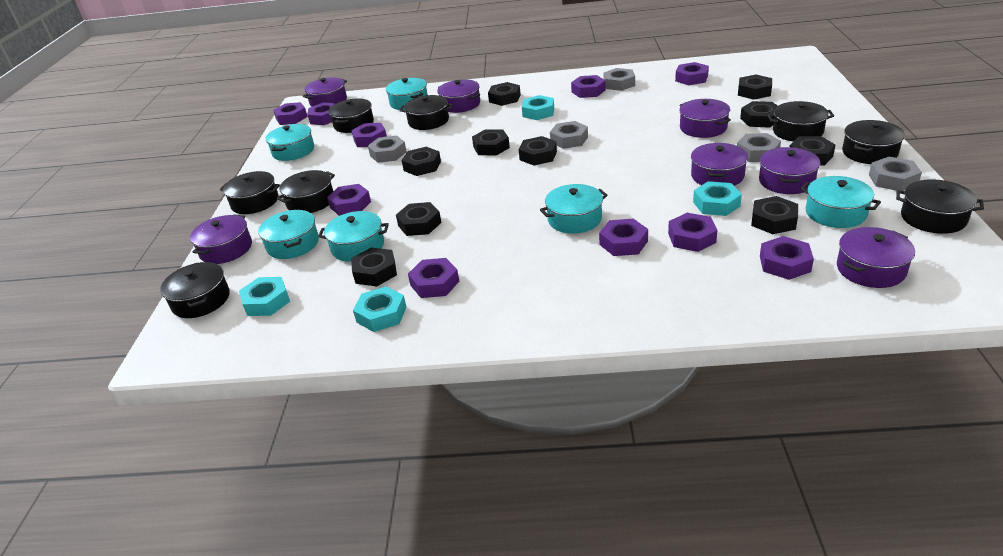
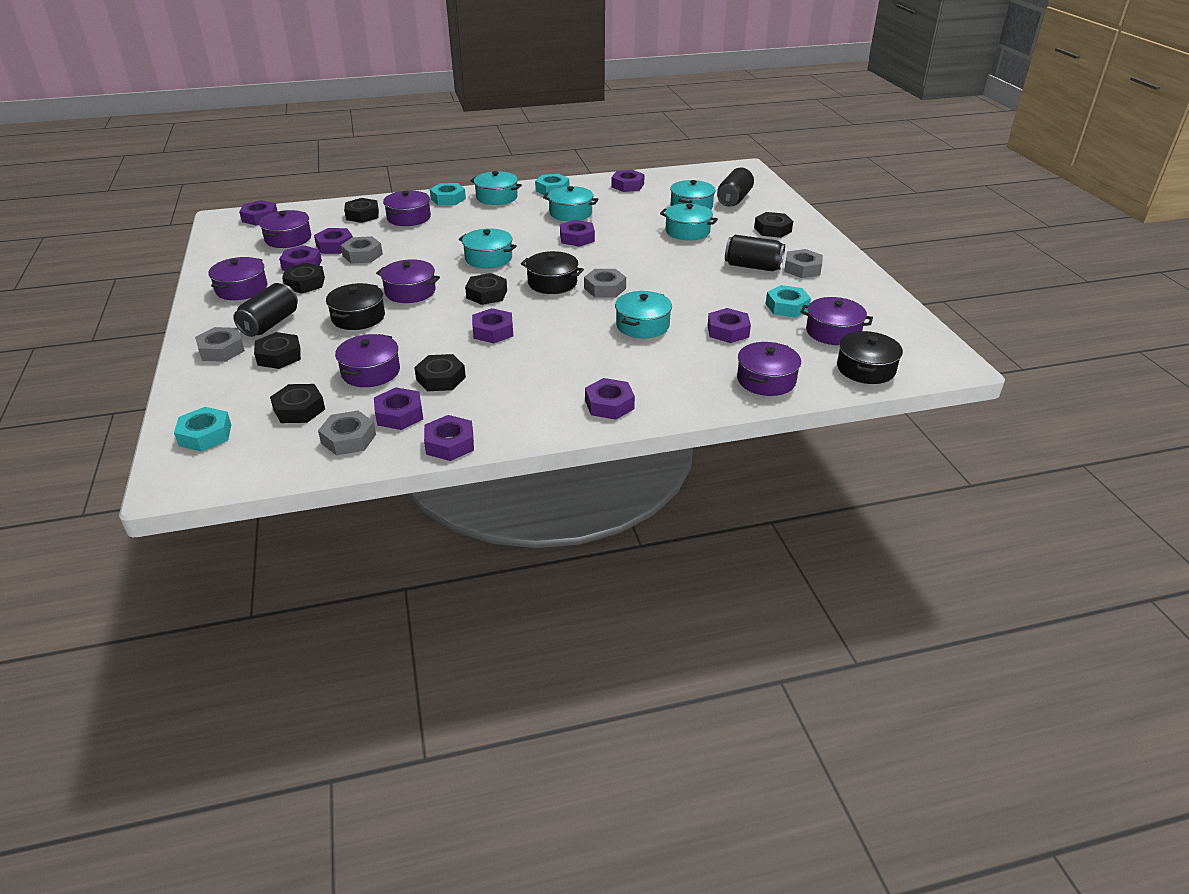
black can: none = 0 -> [233,283,298,337] [717,168,754,207] [725,235,785,271] = 3
black nut: [351,248,397,286] [396,202,441,236] [402,147,441,176] [472,129,510,156] [488,82,521,106] [519,136,557,166] [738,75,772,100] [740,101,777,128] [751,196,798,234] [790,136,835,166] = 10 -> [254,332,301,369] [270,384,325,423] [282,263,325,293] [344,198,379,223] [414,354,466,391] [465,273,507,305] [754,212,793,238] = 7
black pot: [160,262,230,318] [220,171,280,214] [277,170,335,213] [329,98,374,133] [400,95,453,130] [767,101,834,141] [842,120,905,164] [896,179,984,234] = 8 -> [326,283,385,330] [521,251,584,294] [837,331,903,384] = 3

